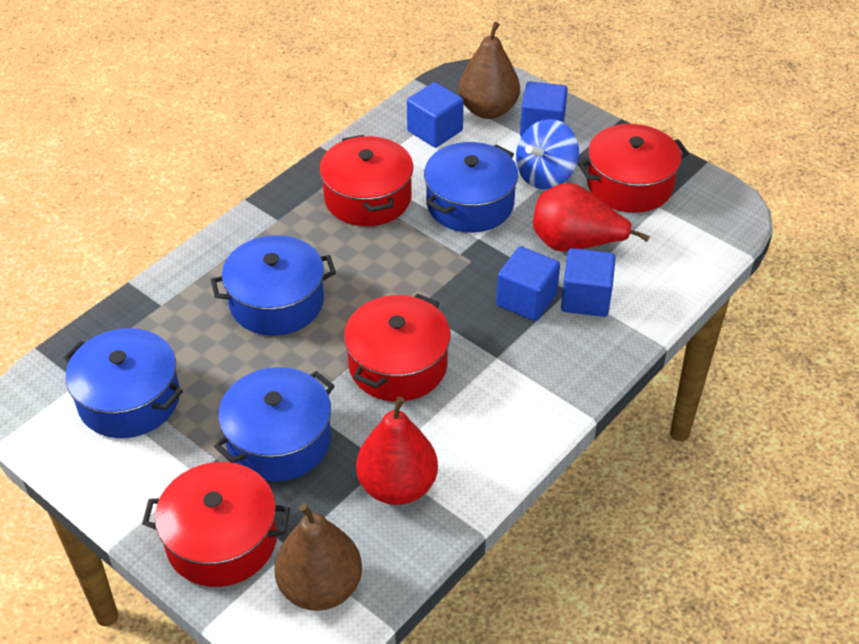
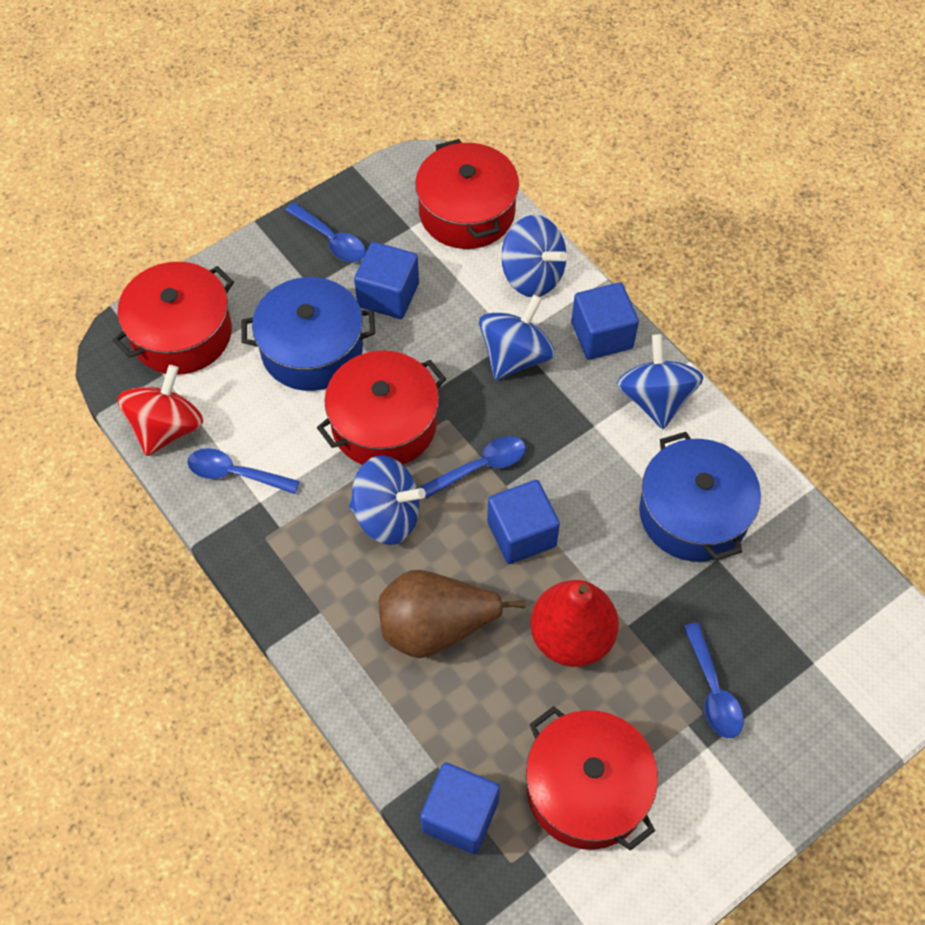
blue pot: [63,328,183,438] [211,235,336,336] [214,367,334,482] [424,142,518,232] = 4 -> [242,277,375,391] [639,432,761,562] = 2
blue spinning top: [516,119,579,190] = 1 -> [349,455,426,545] [479,295,555,380] [501,215,567,297] [617,334,703,429] = 4
blue spoon: none = 0 -> [187,448,300,494] [285,203,366,262] [420,436,526,498] [684,622,744,738] = 4
brown pear: [274,503,362,611] [458,22,520,119] = 2 -> [379,570,526,658] = 1
red pear: [356,397,438,505] [533,183,650,252] = 2 -> [530,580,619,667] = 1
red spinning top: none = 0 -> [117,365,203,456] = 1

